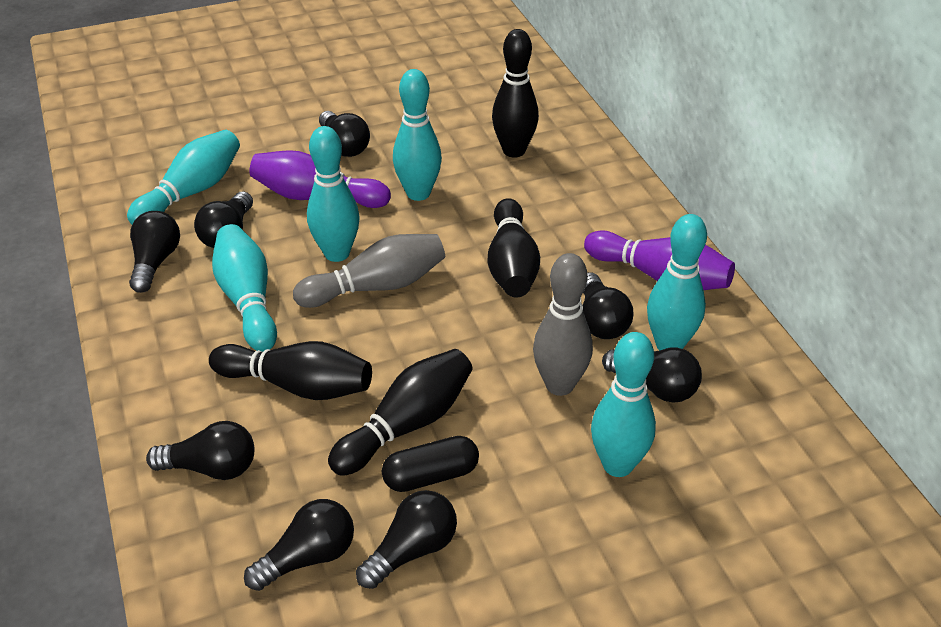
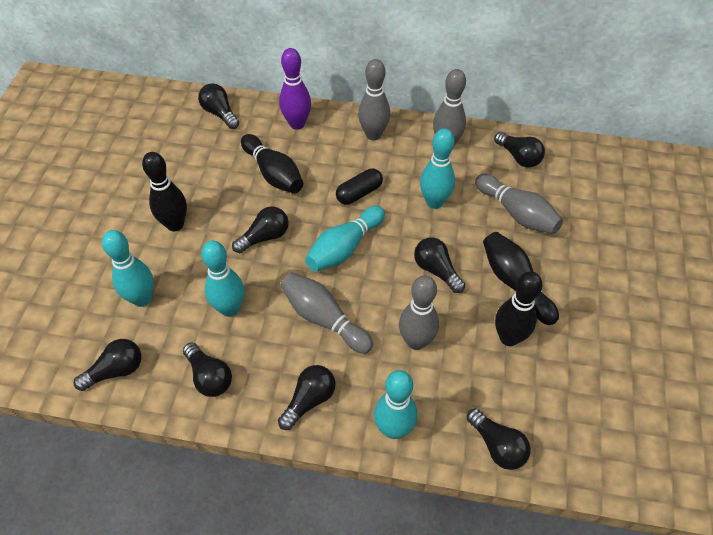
grey bowling pin: [293,234,445,308] [533,253,593,396] = 2 -> [281,272,373,354] [358,59,390,140] [399,276,439,350] [433,69,466,146] [475,174,563,234] = 5
purple bowling pin: [249,150,391,208] [584,230,735,290] = 2 -> [279,48,311,130] = 1
turquoise bowling pin: [127,130,240,224] [212,224,277,352] [307,126,359,262] [393,69,442,201] [591,332,656,477] [647,214,707,350] = 6 -> [102,230,154,307] [201,240,245,317] [305,206,385,271] [374,370,417,439] [420,128,455,209] = 5

